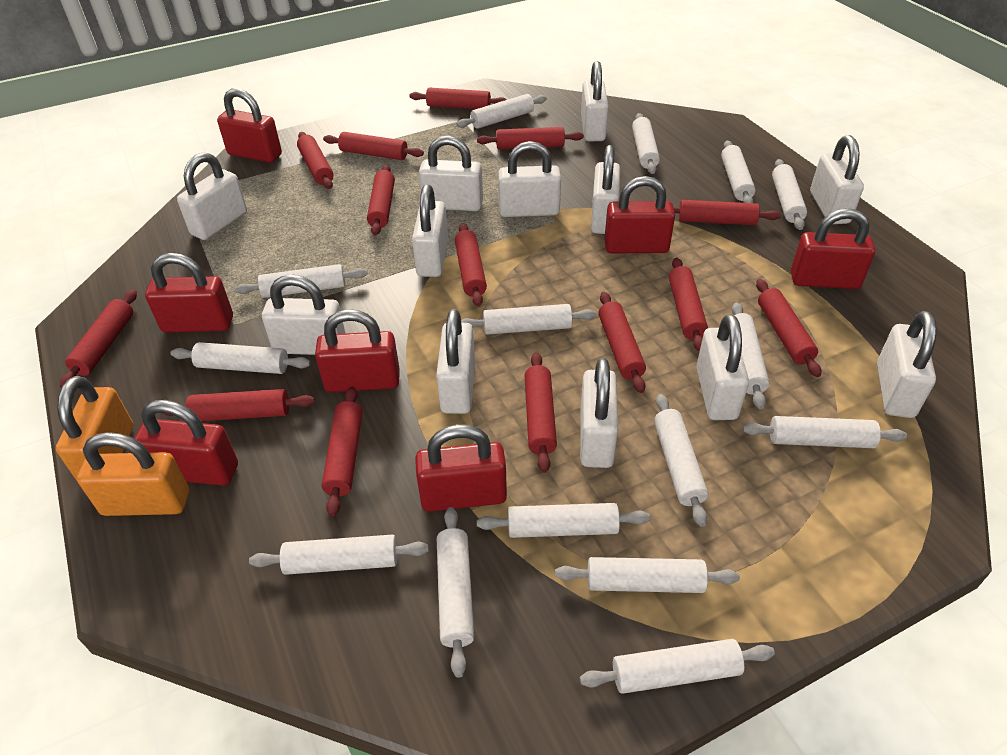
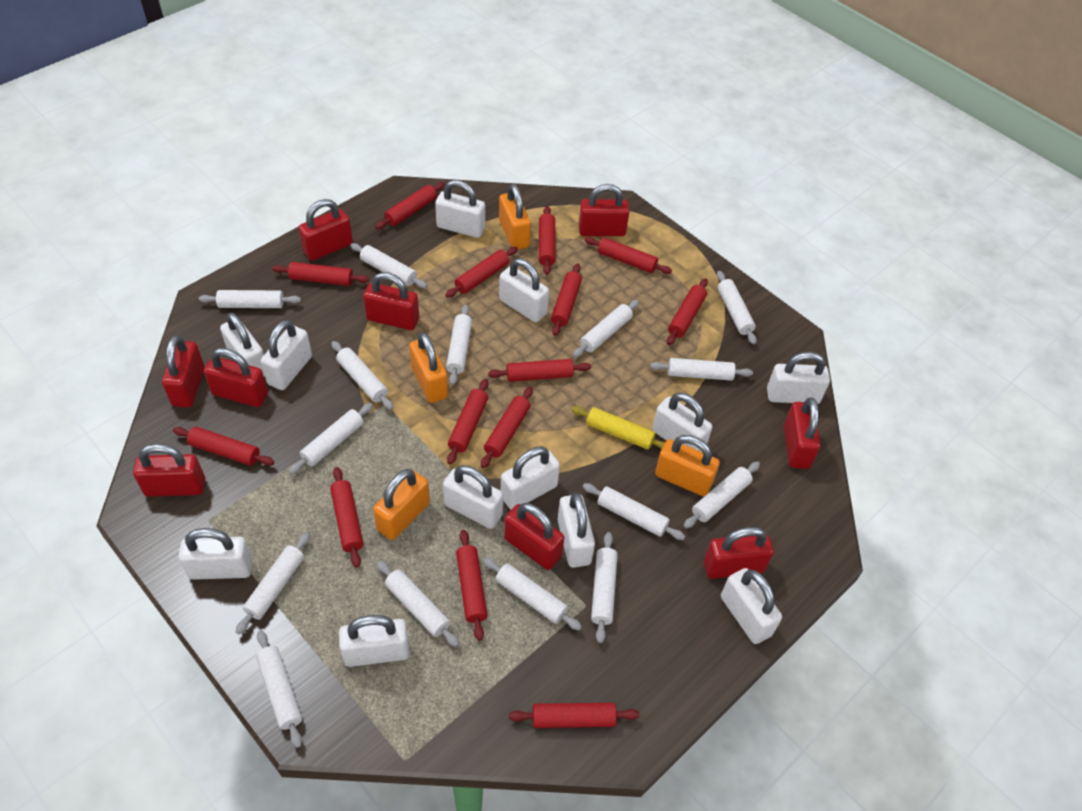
orange padlock: [56,376,134,481] [77,432,189,516] = 2 -> [373,469,430,540] [409,332,448,403] [499,184,531,250] [655,435,720,496] = 4
red padlock: [134,400,238,486] [145,253,233,333] [217,88,282,163] [315,309,400,392] [415,424,507,512] [604,176,675,253] [791,208,875,289] = 7 -> [133,443,205,497] [162,335,205,407] [204,348,268,407] [298,199,353,261] [363,272,419,330] [504,503,564,570] [579,184,630,236] [704,527,774,579] [784,397,821,469] = 9
yellow rolling pin: none = 0 -> [571,406,665,450] = 1

